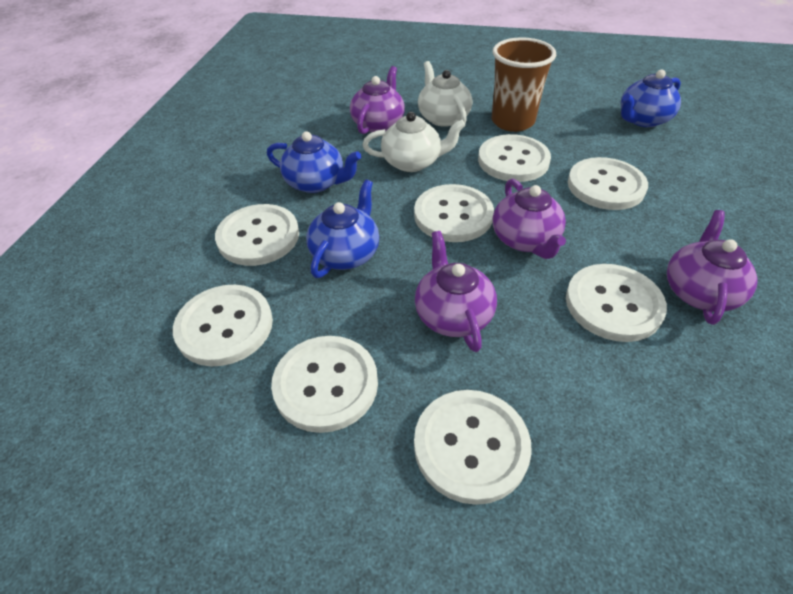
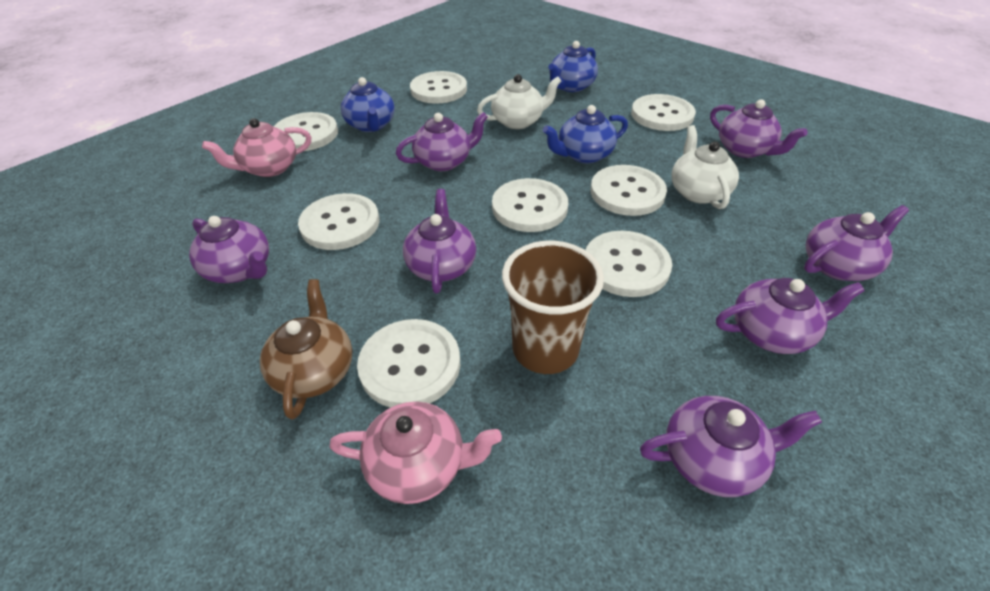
brown teapot: none = 0 -> [260,279,352,419] = 1
pink teapot: none = 0 -> [202,118,311,177] [329,402,502,504] = 2
purple teapot: [350,66,405,134] [415,231,497,352] [493,179,566,259] [667,210,757,325] = 4 -> [189,216,269,283] [396,112,488,171] [403,189,476,293] [640,396,822,497] [710,99,808,158] [716,278,865,354] [804,205,909,281] = 7

